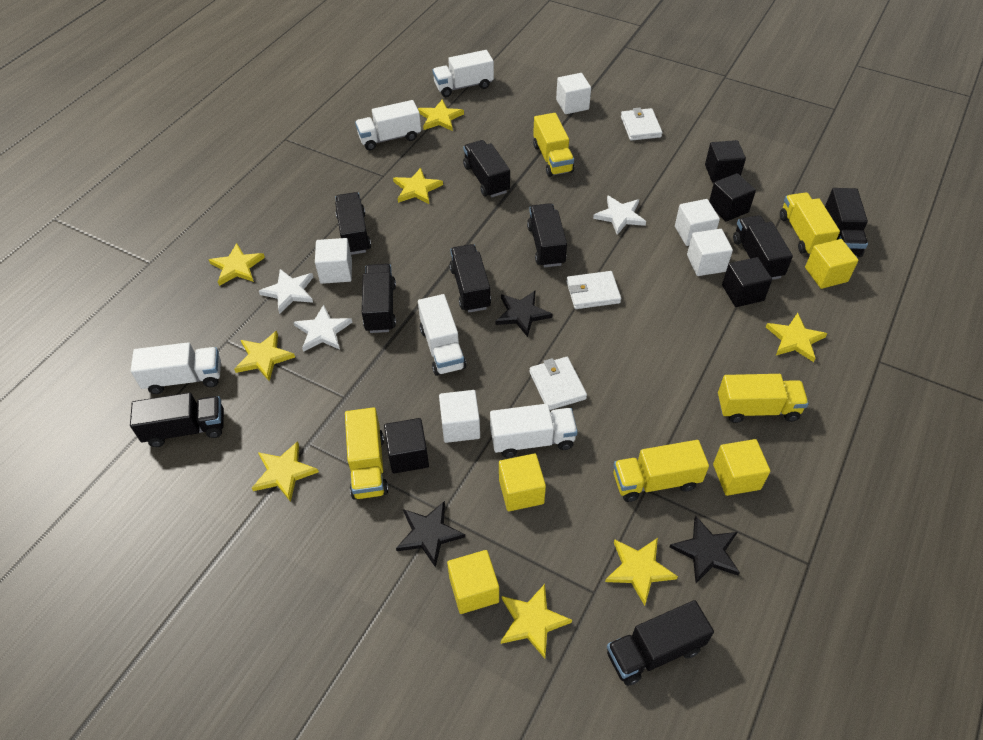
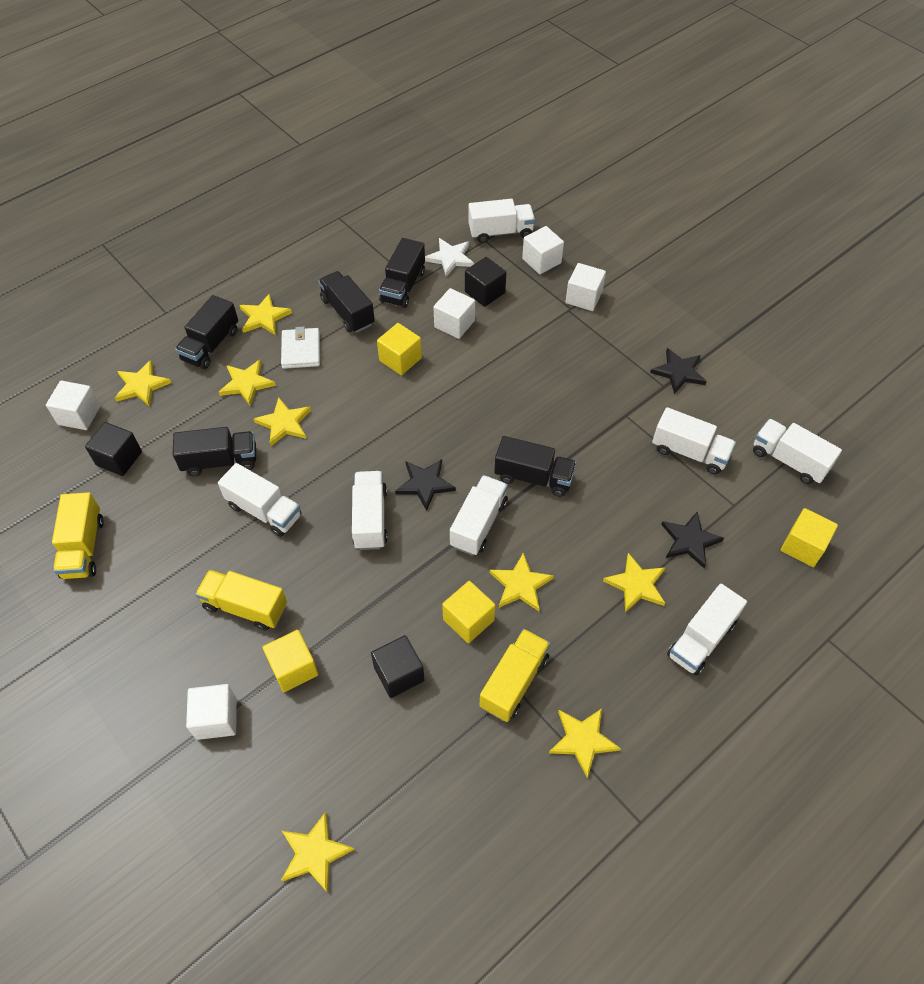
black cube: [384,418,429,474] [705,140,746,183] [709,173,756,222] [722,257,772,307] = 4 -> [85,422,142,476] [371,635,424,698] [465,257,506,307] = 3
black truck: [130,392,224,447] [335,192,371,255] [362,264,396,333] [449,244,491,312] [463,140,510,197] [527,203,567,267] [607,600,714,686] [733,215,793,280] [825,188,868,257] = 9 -> [173,427,256,476] [175,295,238,369] [318,271,375,333] [379,238,425,308] [494,436,577,497] = 5
white star: [259,269,313,314] [294,305,352,352] [593,195,646,235] = 3 -> [425,238,474,277] = 1
white truck: [131,342,221,394] [355,100,421,151] [418,294,466,376] [432,50,494,97] [490,404,578,458] = 5 -> [218,463,301,537] [352,471,388,550] [450,475,508,556] [468,199,535,243] [652,407,736,474] [667,583,747,676] [753,419,842,484] = 7
white wallet: [529,357,587,410] [566,271,621,309] [621,108,663,141] = 3 -> [281,326,320,369] = 1
yellow truck: [345,407,388,499] [533,113,574,177] [613,440,709,502] [718,374,809,423] [780,192,840,255] = 5 -> [52,492,104,579] [195,570,287,631] [479,629,550,722] = 3

